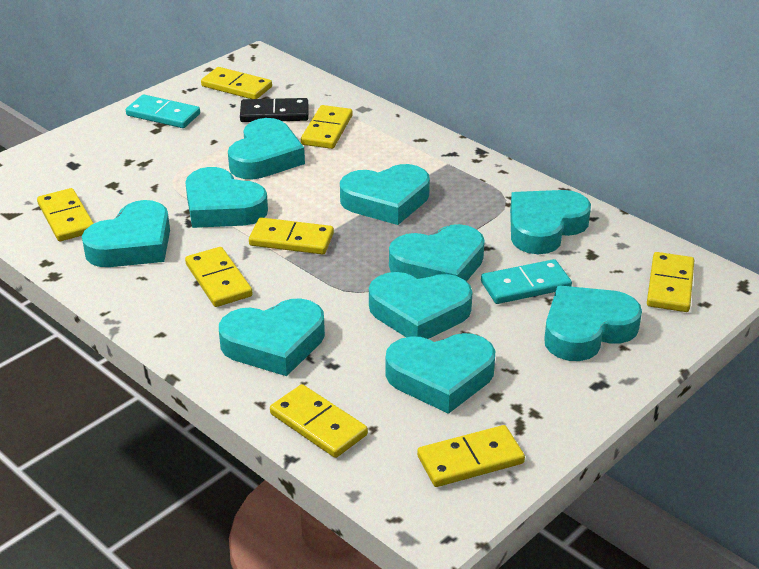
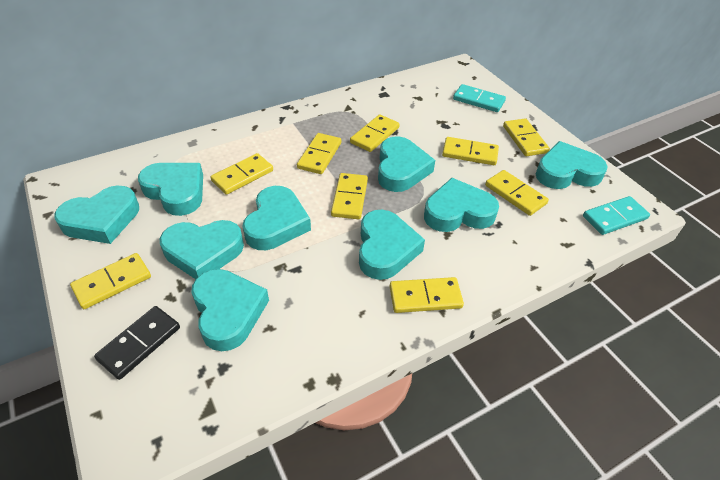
turquoise heart: [82,200,170,267] [185,167,268,228] [219,298,325,376] [228,118,305,179] [340,164,430,225] [369,272,473,339] [385,333,495,414] [389,224,485,282] [510,190,591,254] [544,286,642,361] = 10 -> [54,186,139,244] [138,163,203,216] [160,220,244,279] [191,269,269,351] [242,186,311,250] [359,210,425,280] [378,136,435,192] [424,178,499,232] [536,141,608,189] = 9
yellow domino: [37,188,94,241] [185,247,253,307] [201,67,272,99] [249,217,334,255] [270,384,368,458] [301,105,352,149] [417,425,525,487] [647,252,694,312] = 8 -> [70,253,151,309] [211,153,273,195] [297,133,341,174] [331,173,368,219] [350,114,400,152] [390,277,464,313] [442,137,499,165] [485,170,549,216] [503,118,550,156] = 9

